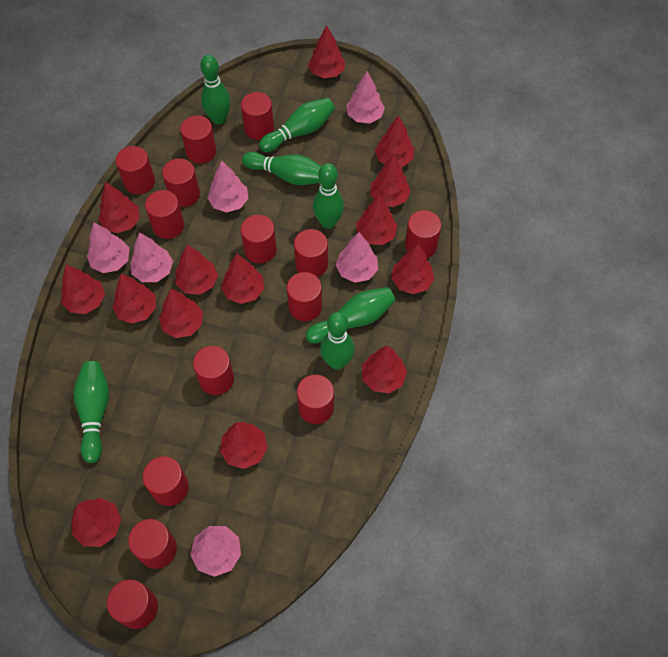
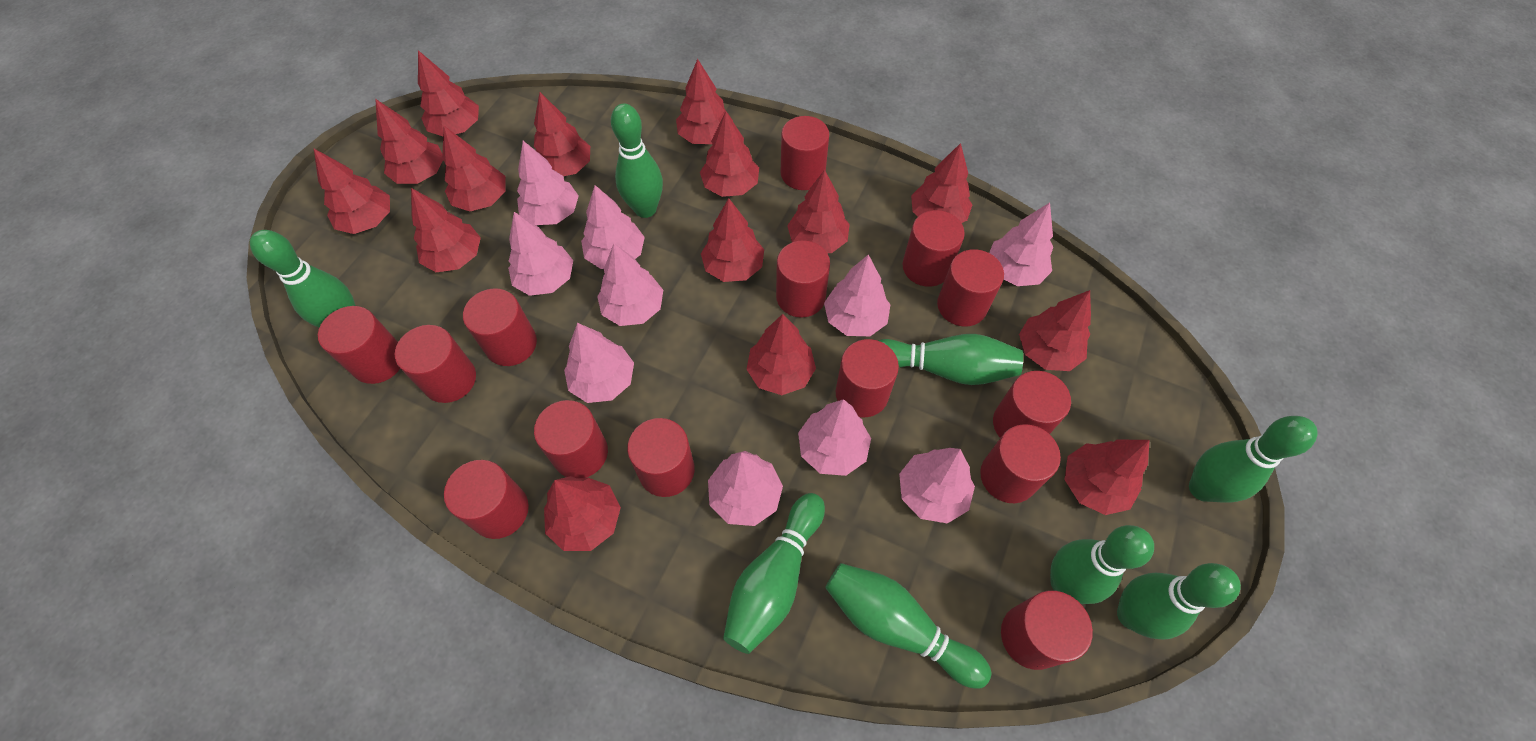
green bowling pin: [73,361,109,463] [200,55,231,125] [242,152,321,185] [259,98,335,152] [306,287,395,343] [313,163,344,229] [320,312,354,370] = 7 -> [250,230,355,327] [611,104,663,218] [723,493,825,654] [825,563,992,689] [877,334,1023,385] [1050,525,1154,604] [1117,563,1241,639] [1189,416,1317,503] = 8
pink tree: [87,223,129,273] [130,233,173,282] [190,526,241,577] [208,160,249,213] [336,232,378,283] [347,71,385,123] = 6 -> [508,212,573,296] [517,141,579,225] [564,323,634,403] [581,185,645,269] [597,243,663,326] [708,451,783,526] [798,399,871,476] [824,254,891,336] [899,448,975,523] [989,203,1053,286] = 10
red tree: [61,265,105,314] [71,498,121,547] [98,182,140,233] [112,274,156,324] [159,289,203,338] [175,245,218,295] [220,422,268,469] [221,254,264,304] [308,25,345,78] [356,194,398,245] [362,345,407,393] [370,155,411,207] [375,115,414,167] [391,244,434,294] = 14 -> [314,149,390,234] [375,99,443,184] [411,188,481,272] [418,50,479,136] [442,126,505,211] [534,92,590,176] [544,476,621,551] [676,59,733,144] [700,112,759,197] [701,198,764,282] [746,314,816,395] [787,170,850,253] [911,143,972,223] [1019,290,1091,371] [1065,440,1150,515] = 15

